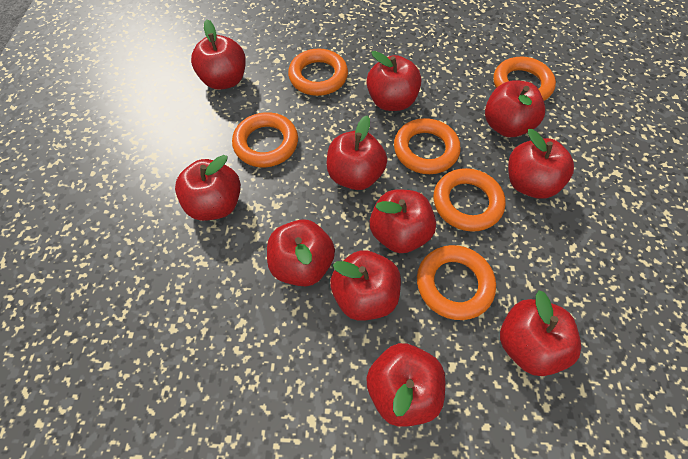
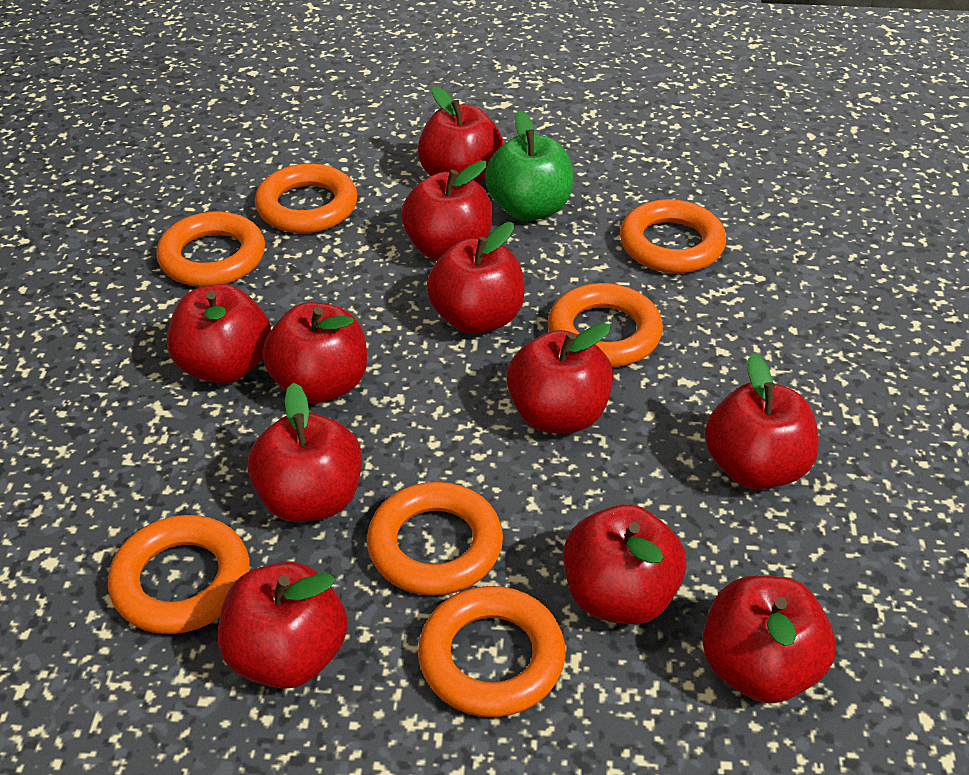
green apple: none = 0 -> [485,110,573,221] = 1
orange ring: [232,112,298,167] [288,49,348,96] [394,118,461,174] [417,245,496,320] [433,168,506,232] [494,57,556,101] = 6 -> [108,515,250,634] [156,211,265,287] [255,164,358,233] [367,482,503,596] [418,586,565,717] [548,283,663,367] [620,199,726,273] = 7

